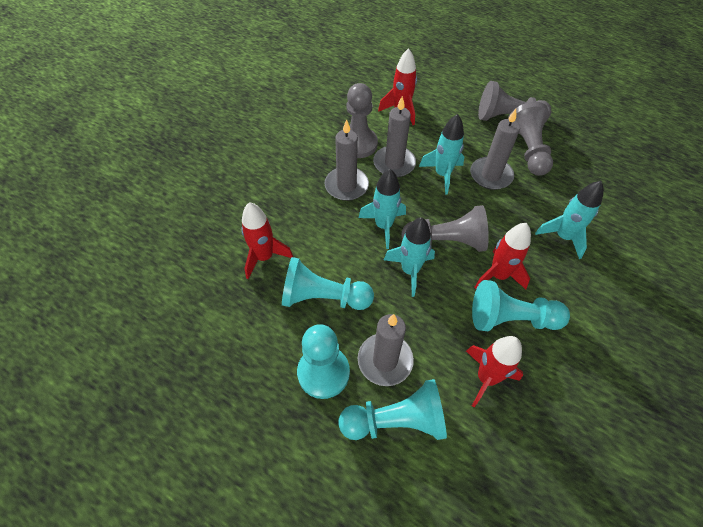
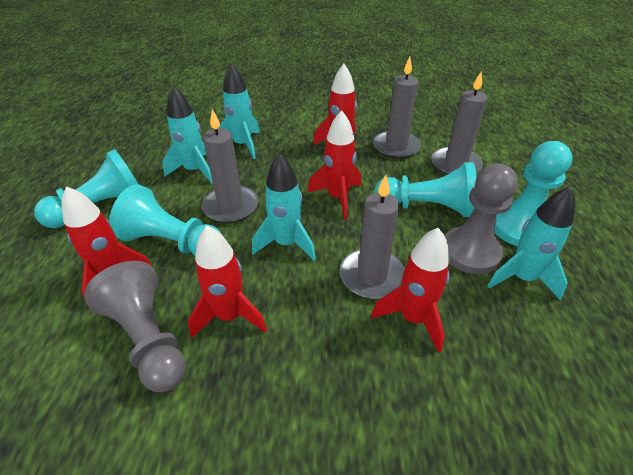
grey pawn: [346,83,378,158] [401,205,489,252] [478,81,551,121] [508,102,553,176] = 4 -> [84,261,186,392] [445,163,518,274] = 2
red rocket: [241,202,293,279] [378,48,417,125] [466,336,523,407] [474,223,531,289] = 4 -> [62,186,153,308] [188,225,267,338] [307,110,361,219] [313,64,357,145] [371,227,450,353] = 5

